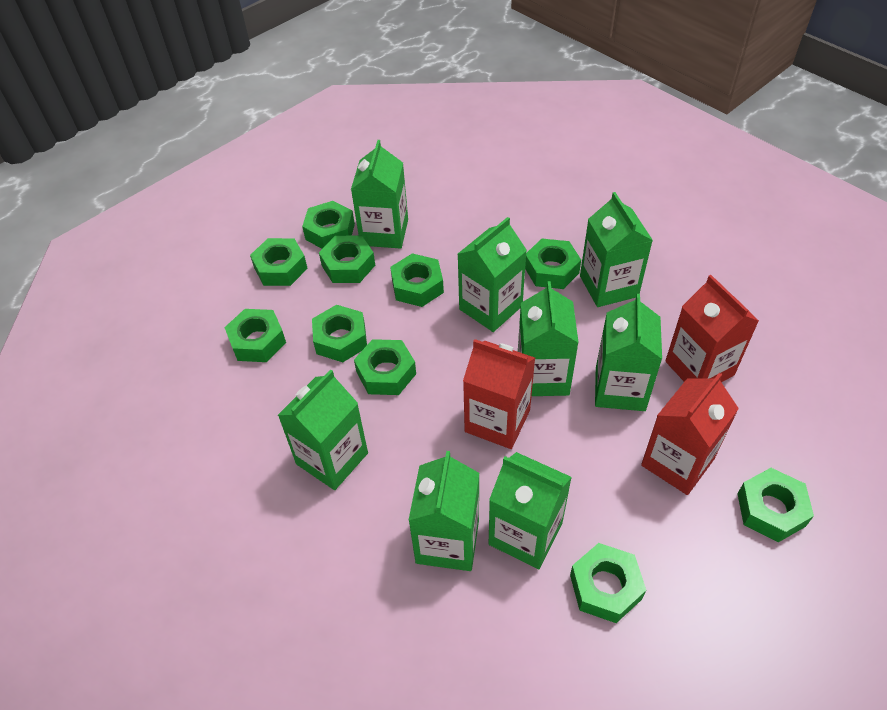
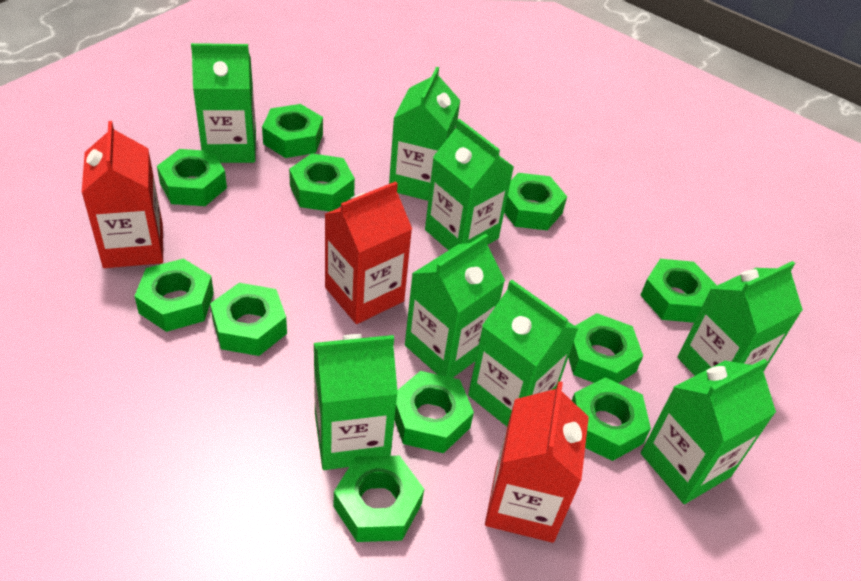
green nut: [224,309,286,362] [250,238,308,286] [302,201,355,249] [312,305,367,362] [319,235,375,283] [354,339,416,395] [390,253,444,307] [525,239,581,289] [570,543,646,623] [737,468,814,542] = 10 -> [134,258,214,332] [157,149,227,206] [210,283,287,356] [262,104,323,158] [289,153,355,212] [334,456,424,542] [394,371,474,453] [504,173,567,230] [568,313,643,383] [572,377,651,461] [640,259,717,323] = 11

